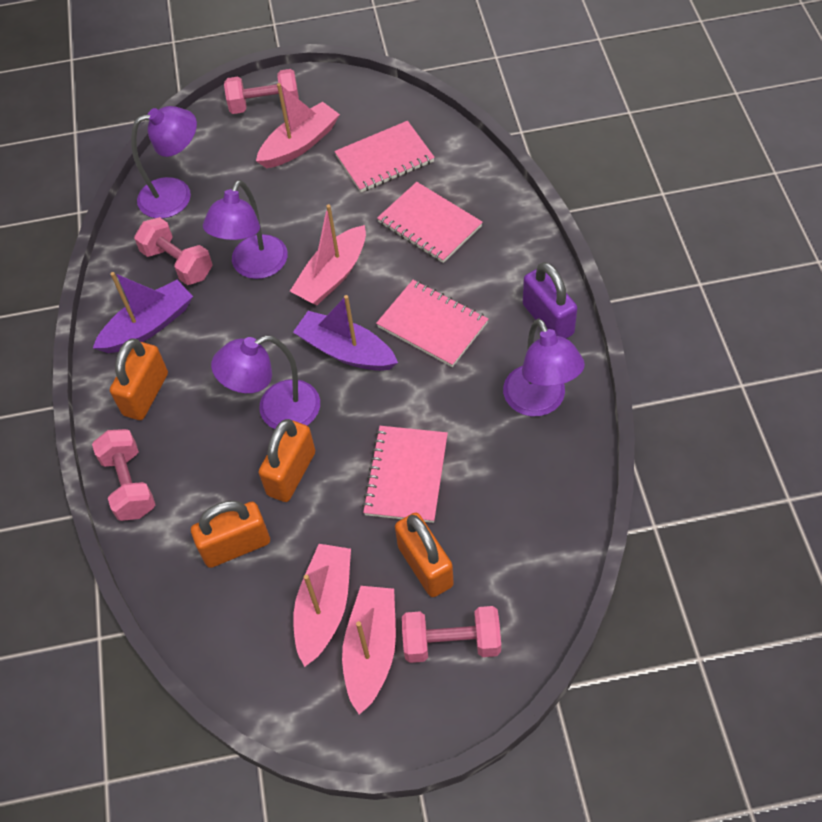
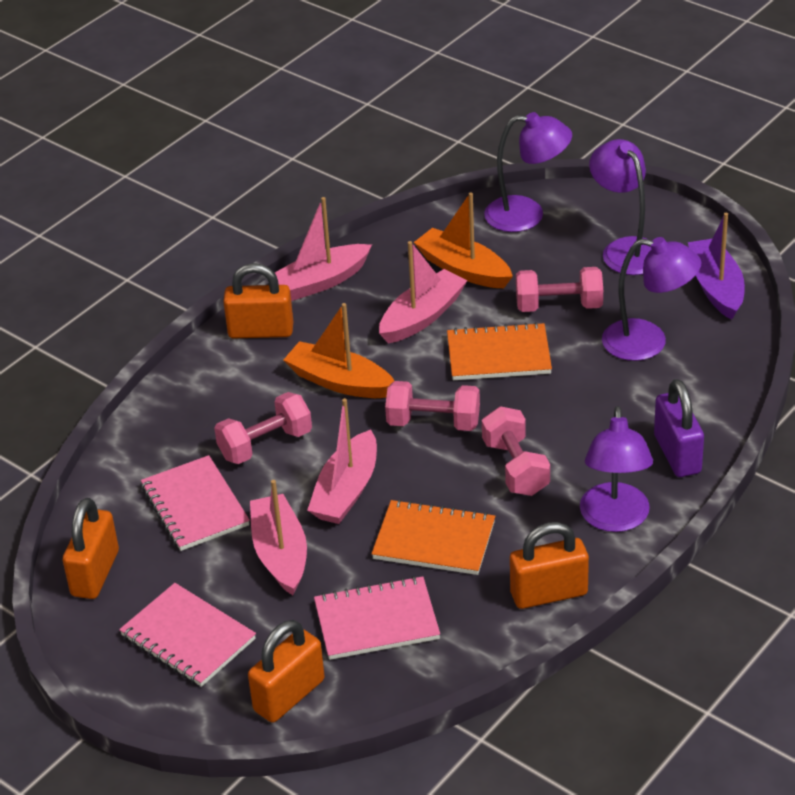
orange boat: none = 0 -> [284,303,394,398] [414,192,513,288] = 2
orange notebook: none = 0 -> [371,499,495,575] [447,322,552,380] = 2
pink notebook: [334,121,435,192] [362,426,448,523] [376,280,488,367] [377,182,483,263] = 4 -> [119,583,256,687] [141,455,250,551] [314,576,440,660] = 3
purple boat: [93,272,193,353] [293,295,398,371] = 2 -> [688,213,745,320] = 1

